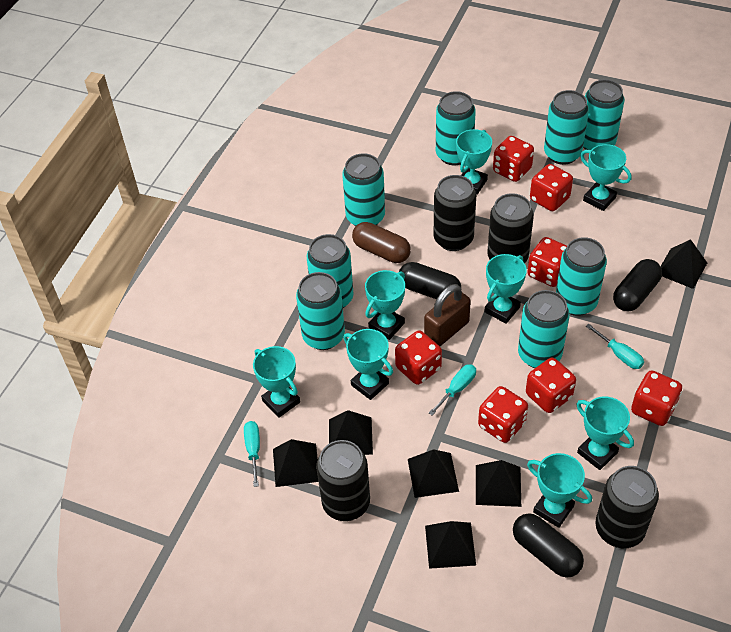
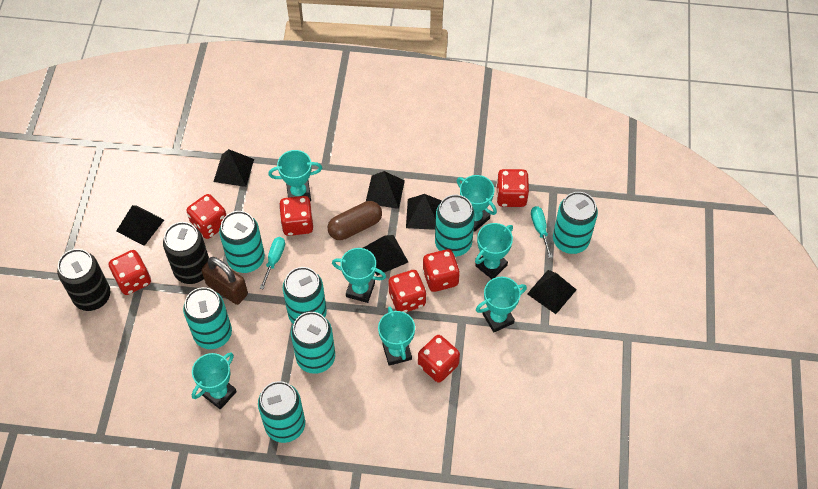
black can: [316,440,370,521] [433,175,476,251] [487,193,534,263] [595,466,659,548] = 4 -> [57,249,111,311] [163,222,209,284] = 2
black capsule: [399,262,461,299] [513,513,584,578] [613,259,662,311] = 3 -> none = 0
turquoise can: [296,272,345,350] [307,234,353,308] [342,153,385,226] [436,91,476,165] [518,290,570,368] [544,90,589,165] [556,237,607,316] [583,80,624,150] = 8 -> [183,287,232,349] [219,211,265,273] [258,381,305,443] [283,267,327,324] [291,312,335,374] [435,195,475,257] [553,192,598,254] = 7
turquoise screwdriver: [244,421,260,487] [429,364,476,415] [586,324,644,369] = 3 -> [260,237,285,289] [531,206,553,258] = 2
turquoise trophy: [253,346,300,418] [343,329,393,400] [365,270,405,340] [456,129,492,195] [484,254,527,324] [527,453,592,528] [577,397,634,470] [580,144,632,211] = 8 -> [192,353,237,410] [268,150,322,201] [332,248,386,303] [378,307,415,366] [457,175,497,232] [475,223,513,279] [476,277,527,333] = 7

